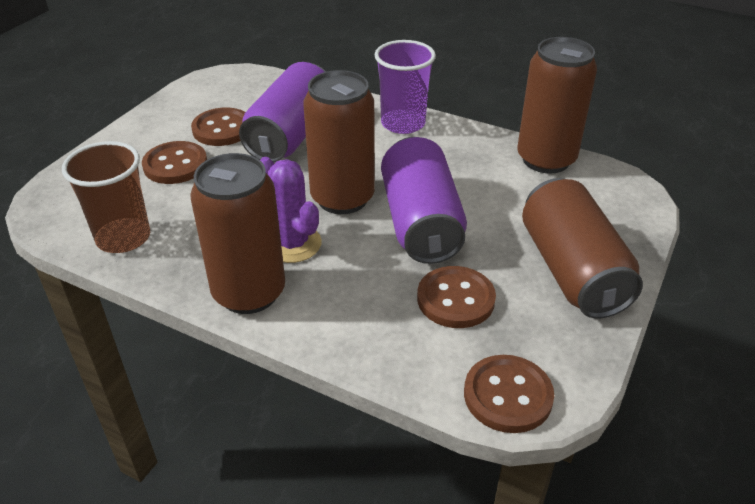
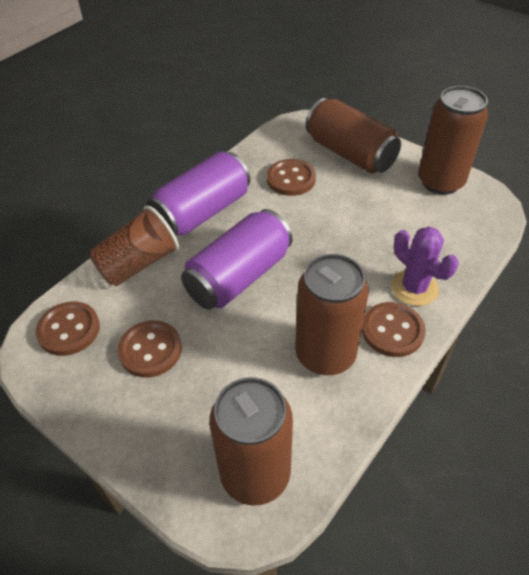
purple cup: [375,40,436,134] = 1 -> none = 0

